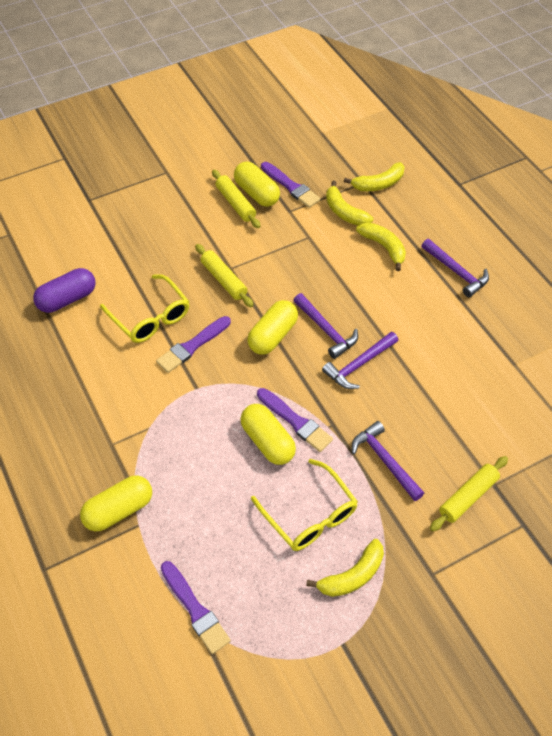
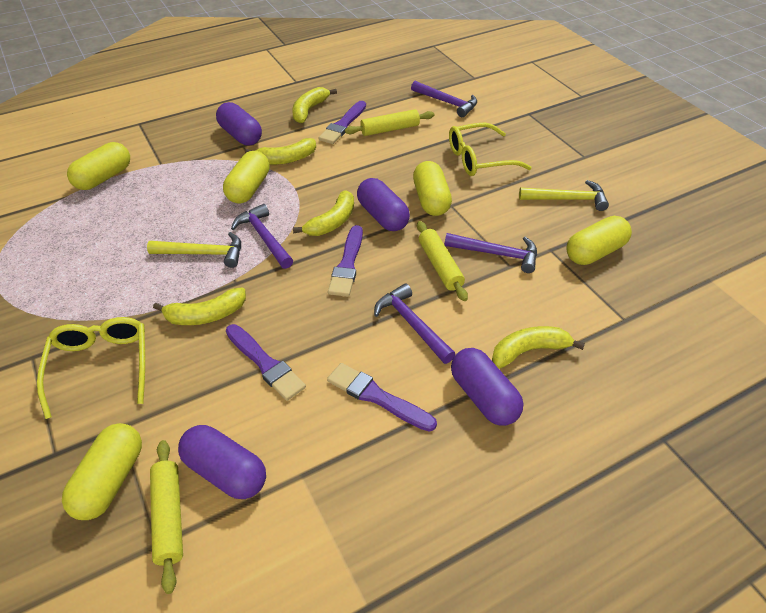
purple capsule: [33,268,96,313] = 1 -> [178,425,266,499] [216,102,262,145] [357,178,410,231] [451,348,524,426] = 4
yellow banana: [306,539,384,597] [326,181,373,226] [344,162,405,191] [356,222,406,271] = 4 -> [153,287,246,325] [245,138,316,165] [292,87,337,123] [293,190,354,236] [492,326,585,369] = 5
yellow capsule: [80,475,152,531] [234,162,280,207] [240,404,296,465] [247,300,298,355] = 4 -> [62,423,142,520] [67,142,130,190] [223,151,270,204] [413,161,452,216] [567,216,632,265] = 5
yellow hammer: none = 0 -> [147,232,241,268] [519,180,609,211] = 2

